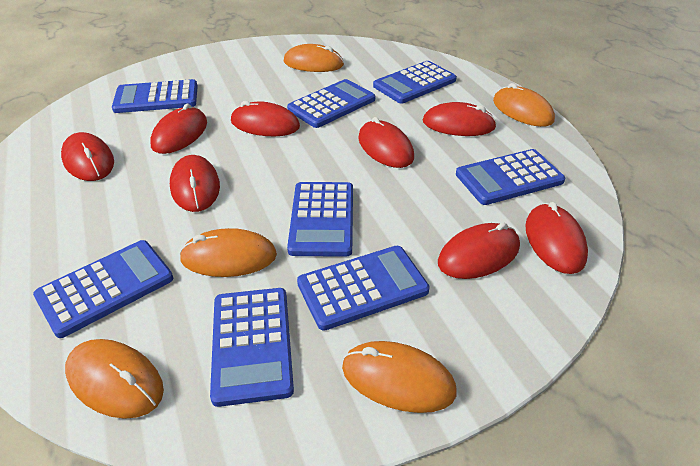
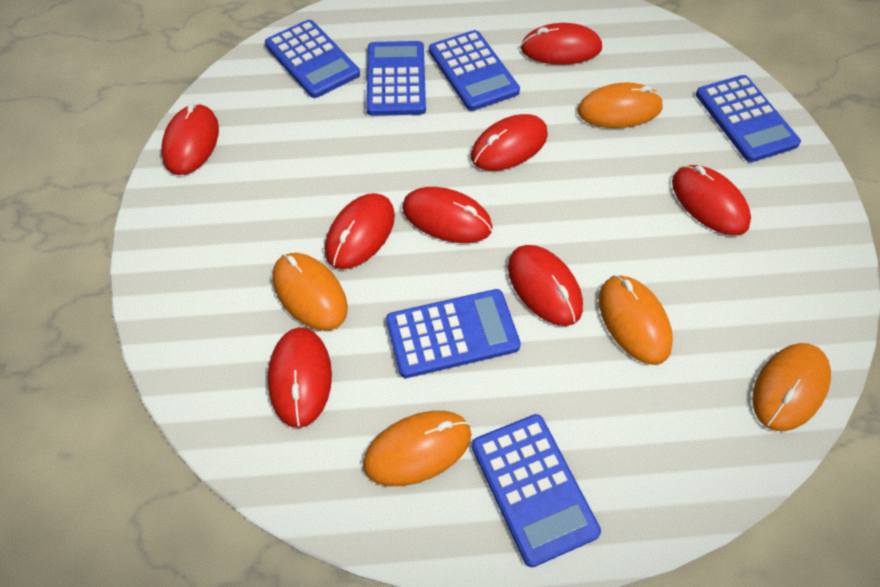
blue calculator: [33,240,173,338] [112,79,198,113] [210,288,294,407] [287,79,375,128] [287,182,353,257] [297,246,430,331] [373,61,457,104] [456,149,565,205] = 8 -> [265,20,360,98] [366,41,426,116] [386,289,521,378] [429,30,520,111] [472,414,601,567] [696,75,801,162] = 6

